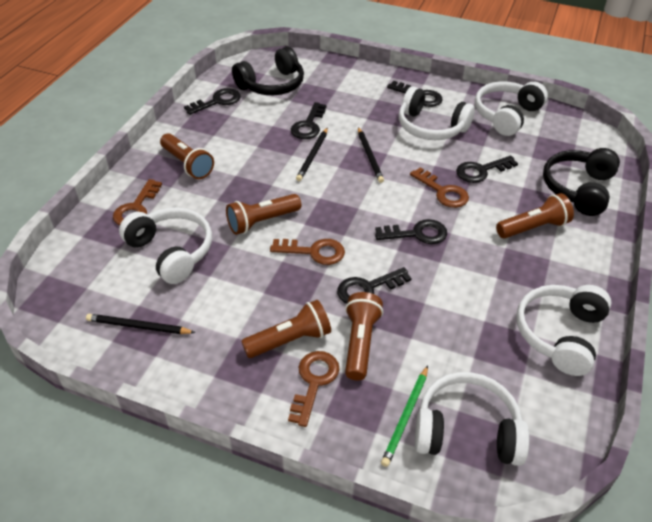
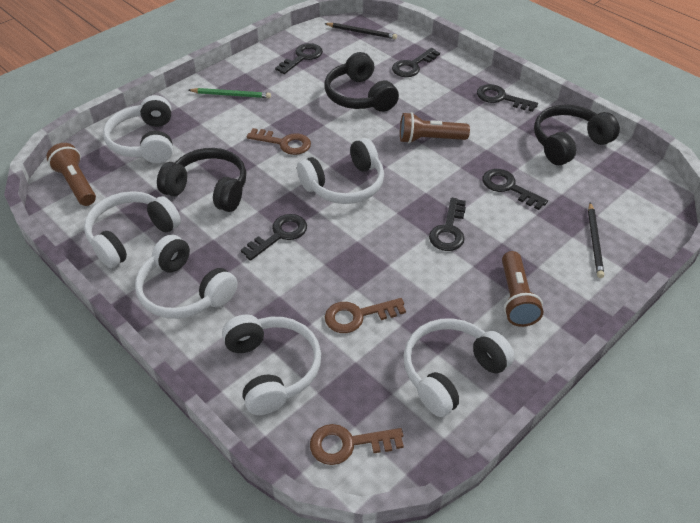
black headphones: [232,47,304,95] [543,148,620,216] = 2 -> [157,148,246,212] [325,52,399,112] [534,105,620,165] = 3
black pencil: [86,314,196,334] [296,127,328,181] [358,127,384,183] = 3 -> [324,23,397,39] [588,202,604,278] = 2
brown flashlight: [160,133,214,179] [226,194,301,235] [241,300,331,358] [345,292,383,381] [496,193,574,238] = 5 -> [46,143,96,206] [400,112,470,143] [502,251,543,327] = 3
brown key: [113,179,162,225] [270,239,345,265] [288,351,339,427] [410,167,469,208] = 4 -> [247,128,311,155] [310,424,404,465] [325,298,406,333] = 3
white headphones: [119,208,212,284] [399,86,475,140] [415,372,530,466] [475,81,548,136] [516,285,612,376] = 5 -> [84,191,181,268] [103,95,173,163] [135,235,237,319] [222,315,321,415] [297,138,384,204] [403,318,515,417] = 6

